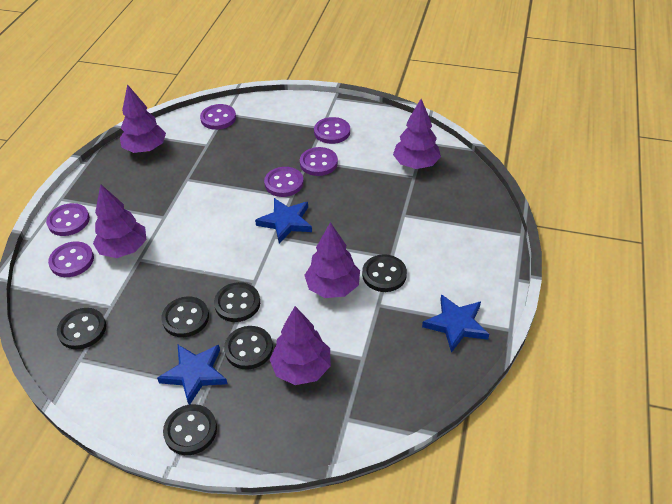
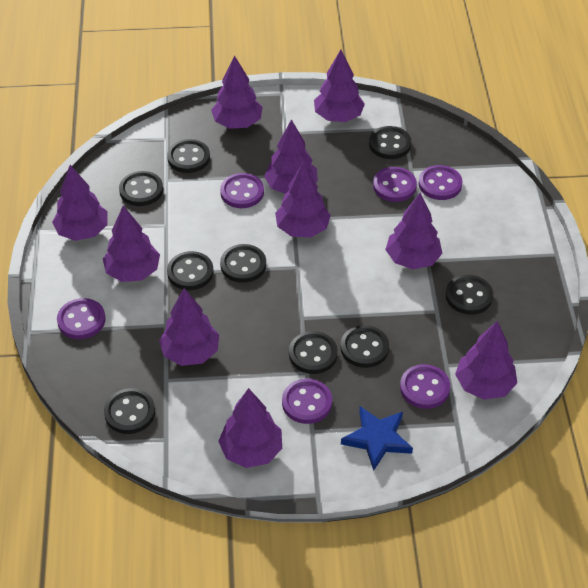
black button: [57,308,106,349] [162,296,209,337] [163,404,217,455] [214,282,260,322] [224,326,273,369] [362,254,407,292] = 6 -> [104,388,155,434] [119,171,163,206] [167,139,210,173] [167,251,214,290] [220,244,266,283] [289,331,338,374] [340,325,389,368] [369,126,411,159] [446,275,493,315] = 9
blue star: [157,345,228,404] [255,198,312,244] [422,294,489,353] = 3 -> [341,406,413,471] = 1
purple tree: [93,184,146,258] [120,84,166,153] [270,306,331,385] [305,222,360,298] [393,99,441,169] = 5 -> [52,165,107,241] [103,206,160,282] [159,288,219,366] [211,55,263,129] [218,388,282,468] [264,120,318,194] [275,162,331,237] [314,50,365,122] [385,193,442,269] [455,321,517,400] = 10

